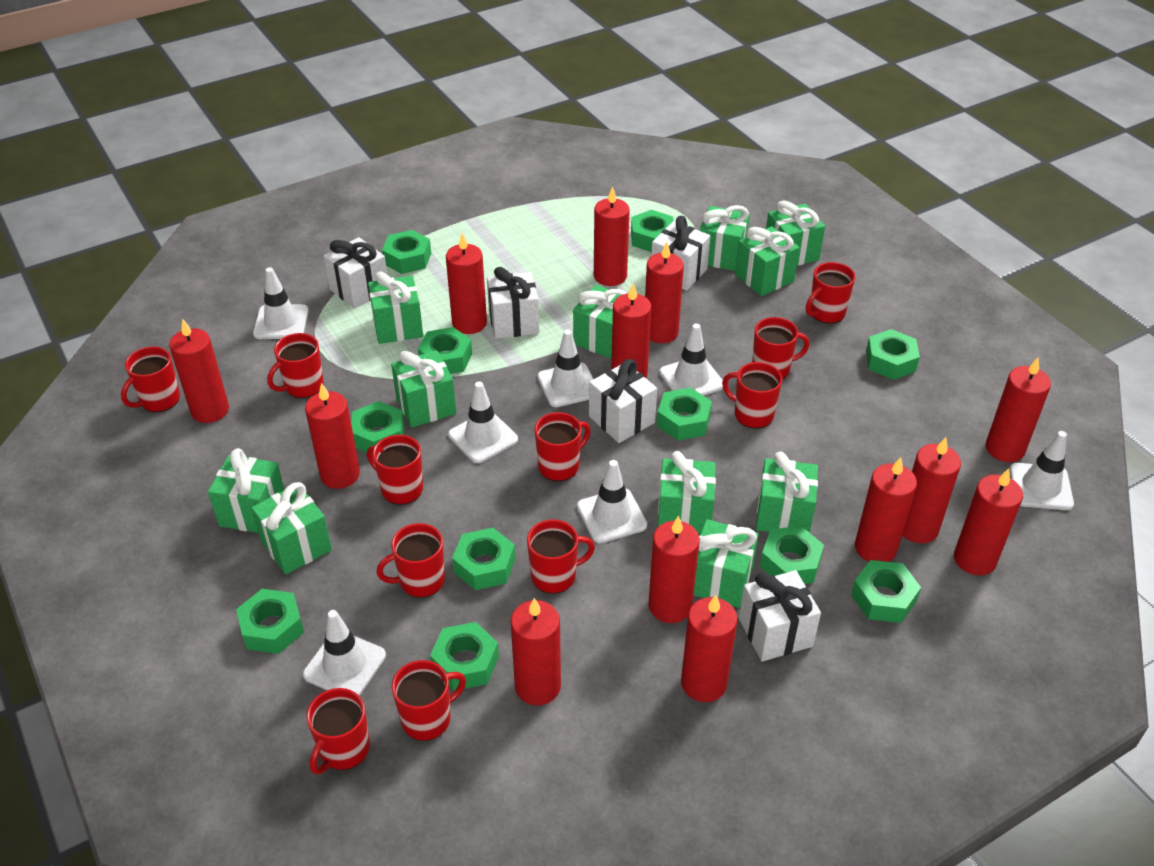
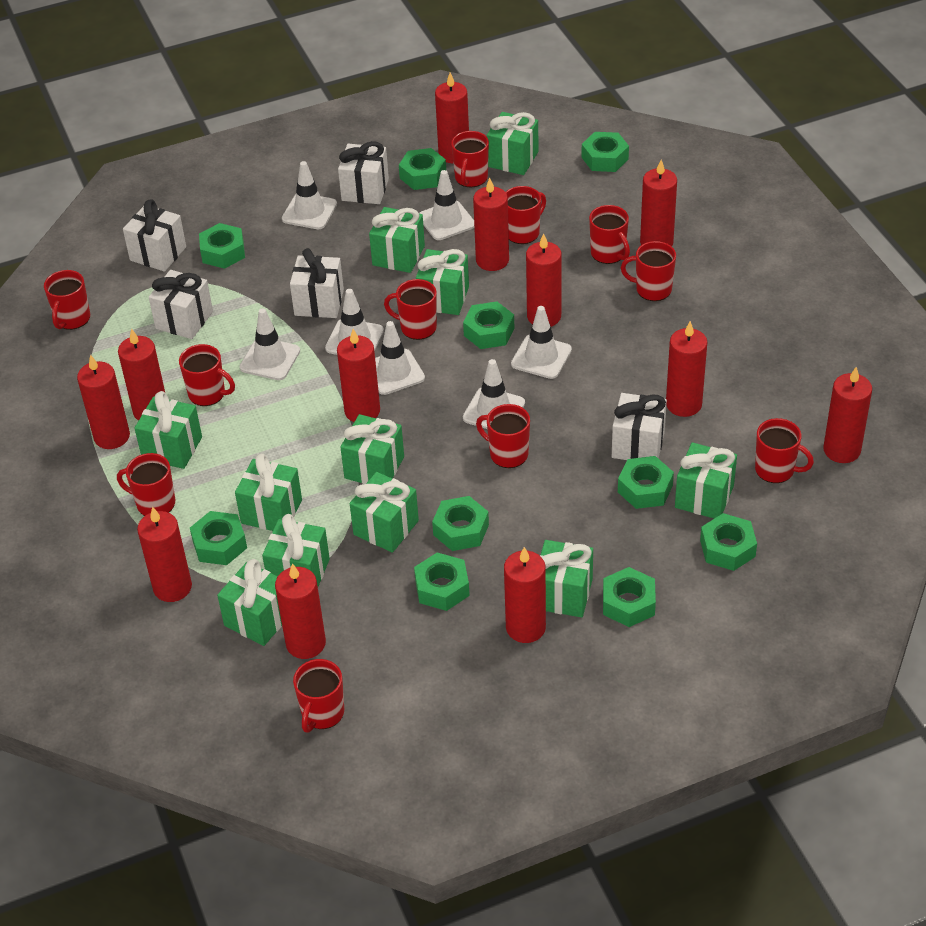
green nut: [236,589,304,654] [351,401,405,455] [382,230,431,274] [418,327,472,374] [430,622,499,691] [452,528,516,590] [631,210,674,252] [657,387,712,441] [760,526,824,584] [851,560,921,623] [866,329,920,380] = 11 -> [190,511,247,565] [199,223,245,269] [399,148,446,190] [414,552,470,611] [432,496,489,551] [463,301,514,349] [581,132,629,172] [603,567,656,627] [618,456,674,509] [700,513,757,571] = 10
red candle: [169,319,229,423] [305,383,360,489] [446,233,487,334] [510,598,561,706] [594,186,630,286] [611,284,651,378] [645,242,684,343] [648,516,700,623] [681,595,737,702] [855,457,917,562] [902,437,961,543] [954,468,1023,575] [986,358,1051,462] = 13 -> [77,354,130,449] [118,329,165,421] [137,507,192,602] [275,563,326,659] [337,329,380,422] [435,72,469,163] [473,178,509,271] [504,547,546,643] [526,233,562,327] [640,159,677,246] [666,321,707,417] [823,367,872,463] = 12

